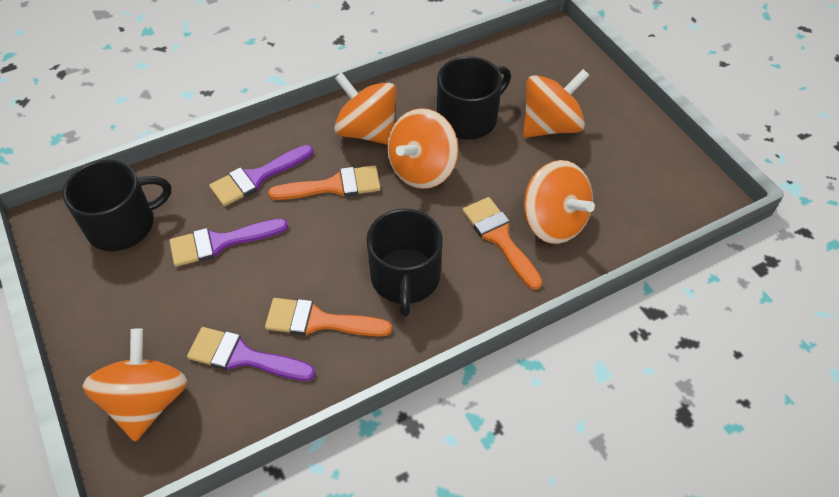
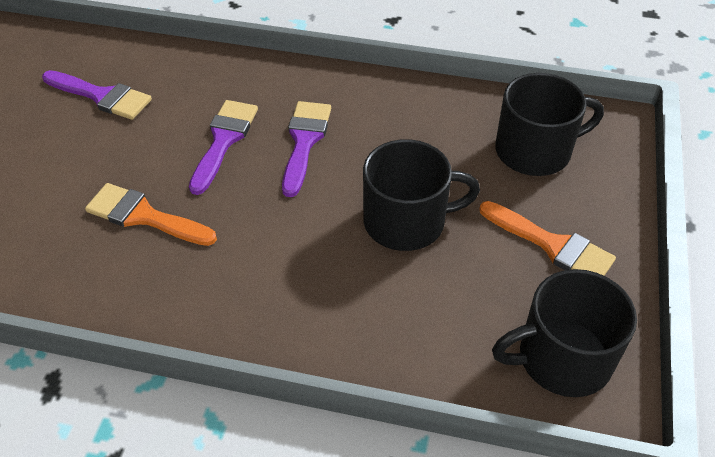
orange brush: [265,298,392,336] [268,165,381,200] [462,197,542,290] = 3 -> [85,183,217,246] [479,201,616,276] = 2
orange spinning top: [82,328,187,441] [334,72,397,145] [387,108,459,189] [523,69,590,138] [524,160,595,244] = 5 -> none = 0

